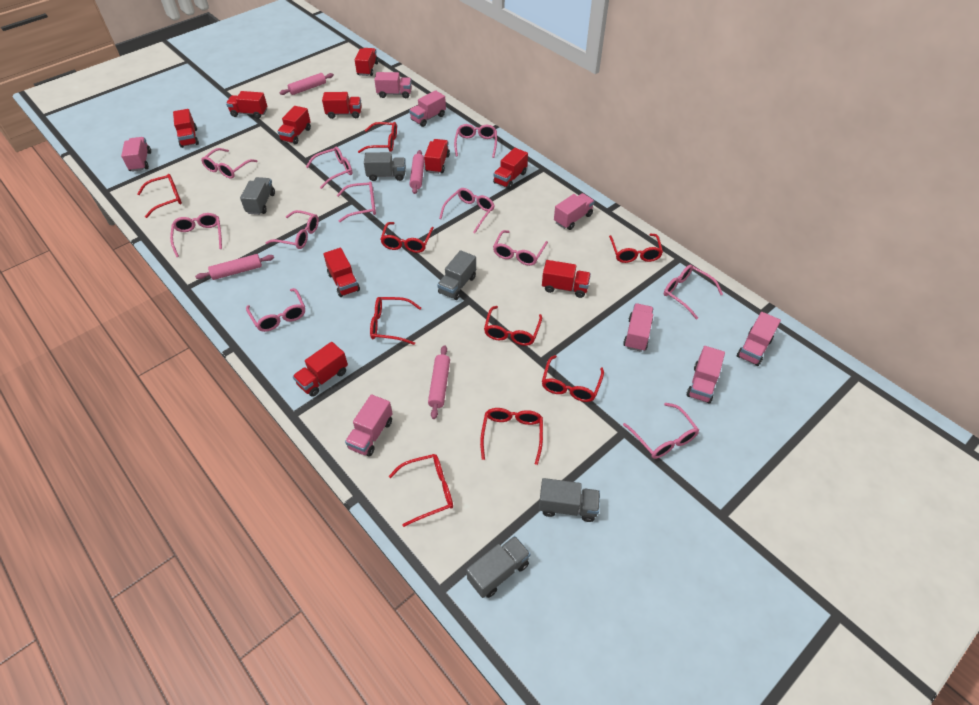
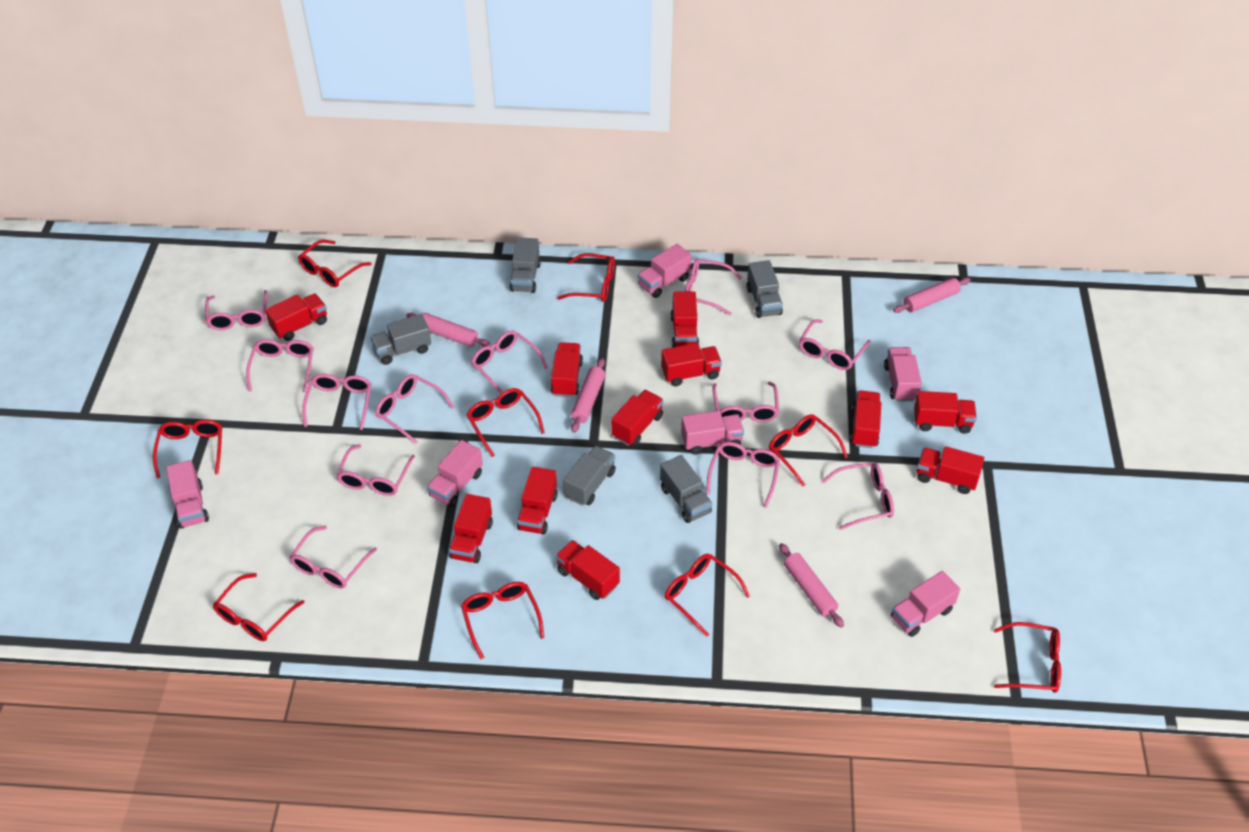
pink glasses: [170,213,222,257] [201,148,258,179] [246,288,305,332] [265,210,319,249] [306,147,352,189] [337,181,376,222] [439,188,495,233] [454,124,497,158] [493,230,548,266] [623,403,699,459] [664,265,723,320] = 11 -> [205,290,268,330] [246,339,313,392] [290,525,377,589] [302,374,371,430] [336,444,415,496] [375,374,454,444] [471,330,548,394] [685,258,742,315] [706,442,780,508] [712,382,779,422] [799,319,870,370] [822,463,894,530] = 12
pink truck: [121,137,151,172] [345,394,393,456] [374,72,412,98] [409,90,446,127] [554,193,595,230] [623,303,654,352] [687,346,725,403] [737,312,781,366] = 8 -> [166,460,209,529] [427,440,483,507] [638,244,692,298] [681,411,744,455] [884,347,922,402] [891,571,960,637] = 6
red truck: [173,109,199,148] [226,91,267,119] [277,106,311,144] [293,342,348,397] [322,92,362,119] [323,248,360,297] [355,48,378,76] [424,139,450,174] [493,148,528,189] [542,260,591,298] = 10 -> [265,293,327,341] [449,494,493,563] [517,467,558,535] [551,342,583,397] [556,540,620,600] [611,390,663,446] [661,343,722,386] [670,291,699,348] [850,390,881,448] [914,391,977,434] [917,446,984,494] = 11

